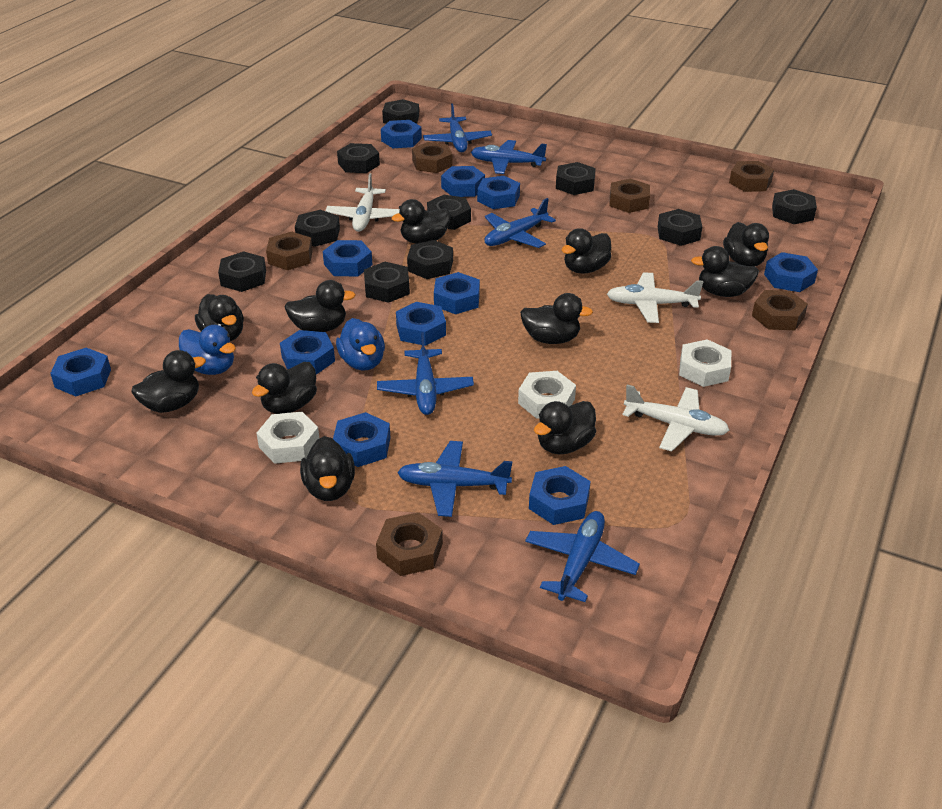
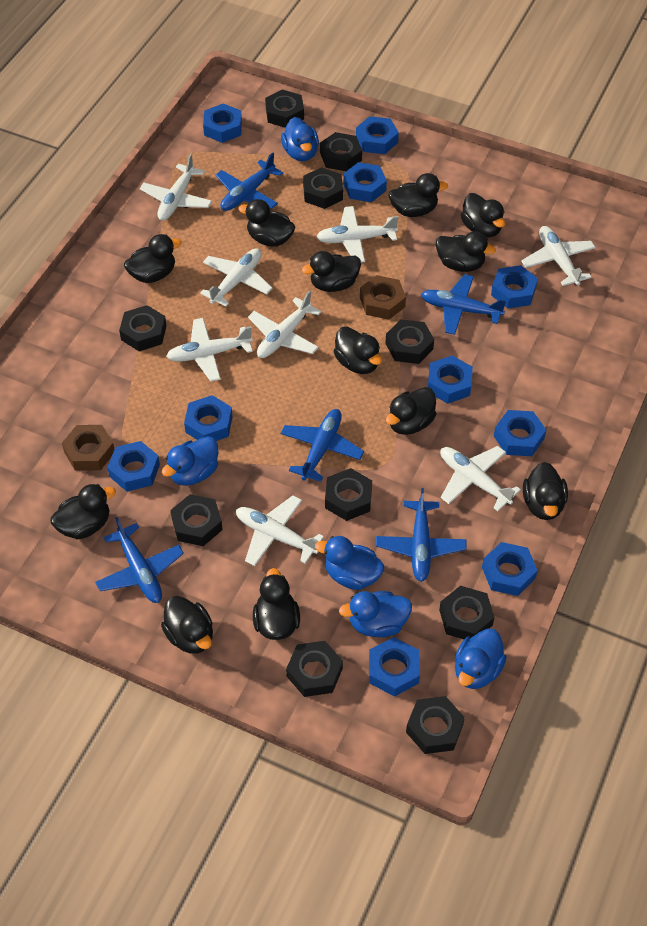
black duck: [132,350,206,413] [195,294,244,341] [252,362,317,414] [285,280,355,332] [300,436,355,501] [392,199,451,244] [520,293,593,344] [534,401,596,454] [562,228,612,274] [691,246,759,297] [723,222,769,267] = 11 -> [50,484,116,540] [124,234,182,283] [161,596,213,654] [238,199,296,247] [253,568,300,640] [302,251,361,292] [334,327,382,374] [386,387,437,435] [388,173,448,217] [436,231,496,272] [461,193,505,238] [523,462,568,520] = 12
blue duck: [179,325,236,375] [336,318,385,371] = 2 -> [162,436,218,486] [281,117,319,161] [315,536,384,590] [339,591,412,637] [455,629,507,689] = 5
blue nut: [50,347,111,396] [280,330,335,375] [323,240,373,276] [333,412,391,467] [381,120,422,148] [396,302,446,346] [434,272,480,314] [441,166,485,197] [477,176,520,209] [529,466,591,525] [764,252,818,292] = 11 -> [107,441,160,491] [184,395,233,441] [203,104,242,143] [343,162,387,202] [356,116,399,154] [369,637,420,697] [428,356,473,404] [482,542,538,596] [491,265,538,308] [494,410,546,456] = 10
blue plane: [377,332,474,415] [397,441,512,517] [423,103,492,152] [471,140,547,174] [484,198,556,248] [525,511,640,602] = 6 -> [95,517,184,603] [215,152,283,211] [281,409,364,482] [376,488,467,582] [421,274,506,335] = 5
brown nut: [266,232,313,270] [376,512,443,576] [412,142,452,173] [609,179,650,213] [729,161,774,192] [752,290,808,330] = 6 -> [62,425,115,471] [360,275,406,320] = 2
white nut: [256,412,320,464] [518,371,576,419] [679,339,731,387] = 3 -> none = 0
white plane: [325,173,400,232] [607,272,703,323] [622,384,730,451] = 3 -> [140,153,212,221] [166,318,253,381] [200,248,273,307] [236,495,324,566] [248,291,321,358] [316,206,399,262] [440,446,521,511] [521,226,596,286] = 8

